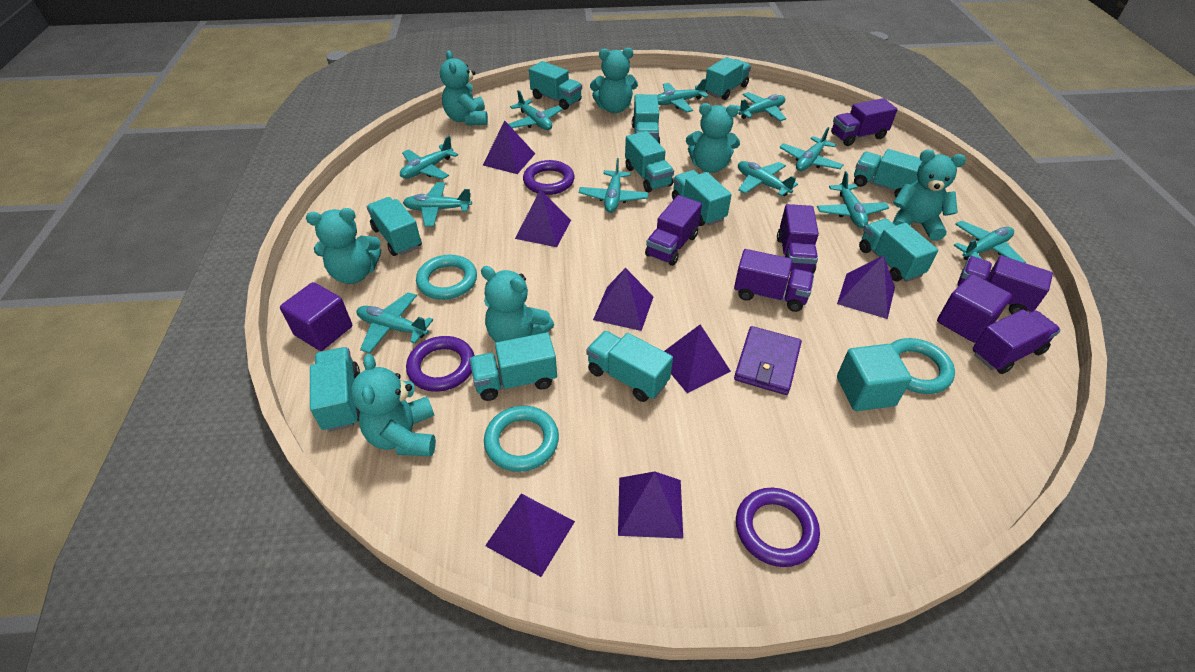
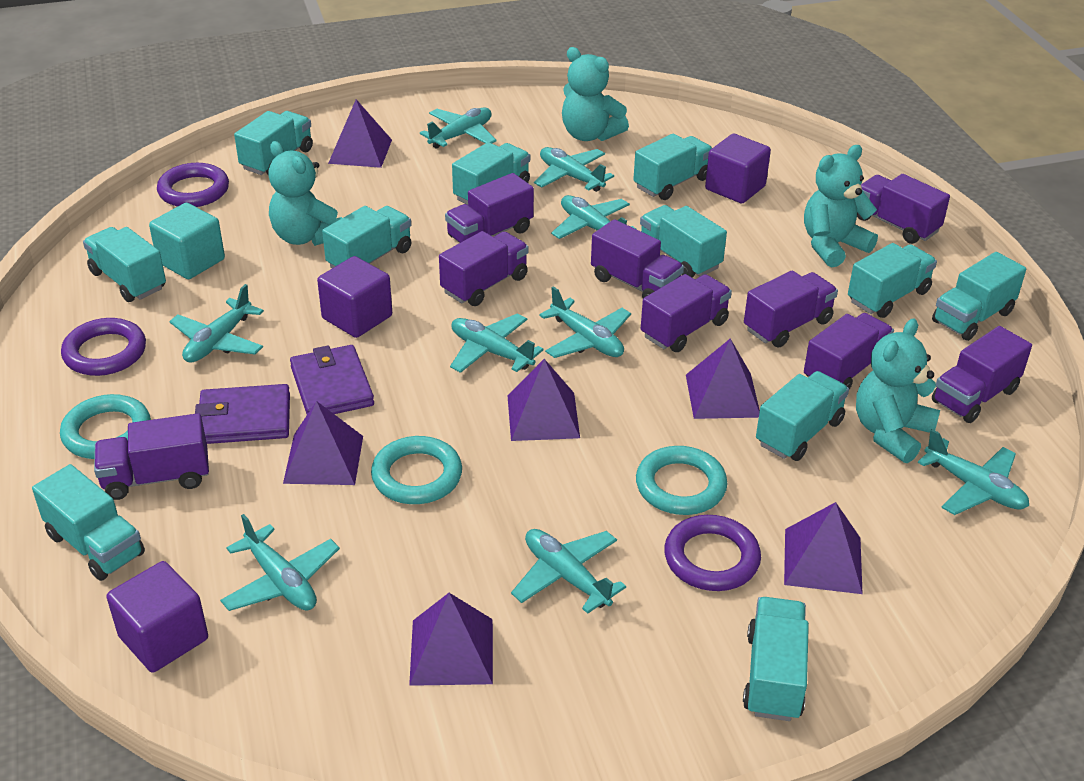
purple cube: [280,282,352,351] [937,274,1012,343] = 2 -> [107,561,208,672] [317,256,392,338] [705,134,771,203] = 3
purple pyramid: [483,121,535,174] [485,494,575,577] [515,189,571,247] [593,268,654,331] [618,471,683,539] [664,324,731,393] [837,255,895,319] = 7 -> [283,401,363,485] [328,99,392,168] [409,593,493,686] [507,359,580,441] [686,338,760,419] [784,502,863,594] = 6
purple truck: [645,195,702,266] [734,249,814,312] [777,204,819,274] [831,98,898,146] [958,256,1053,314] [973,310,1061,374] = 6 -> [94,413,209,500] [439,231,529,306] [445,173,534,243] [591,219,684,298] [641,274,732,352] [744,271,838,347] [804,313,894,390] [857,174,950,244] [932,326,1032,423] = 9
purple wallet: [734,326,802,395] = 1 -> [195,384,290,444] [290,345,374,414] = 2
turquoise plane: [357,292,433,353] [400,136,458,180] [403,182,472,227] [509,90,563,130] [579,158,648,213] [657,78,708,112] [736,92,786,121] [738,161,798,196] [779,127,843,171] [817,171,889,228] [953,220,1026,263] = 11 -> [169,284,264,363] [220,514,340,611] [420,107,497,149] [450,314,543,373] [511,529,626,614] [534,147,614,192] [539,286,631,358] [551,195,636,239] [918,429,1029,515] = 9
turquoise teddy bear: [306,208,381,284] [351,354,436,456] [440,50,488,125] [481,266,554,342] [590,48,638,113] [686,103,740,173] [892,149,966,241] = 7 -> [268,141,342,246] [562,47,629,141] [804,145,878,268] [856,319,940,463] = 4

